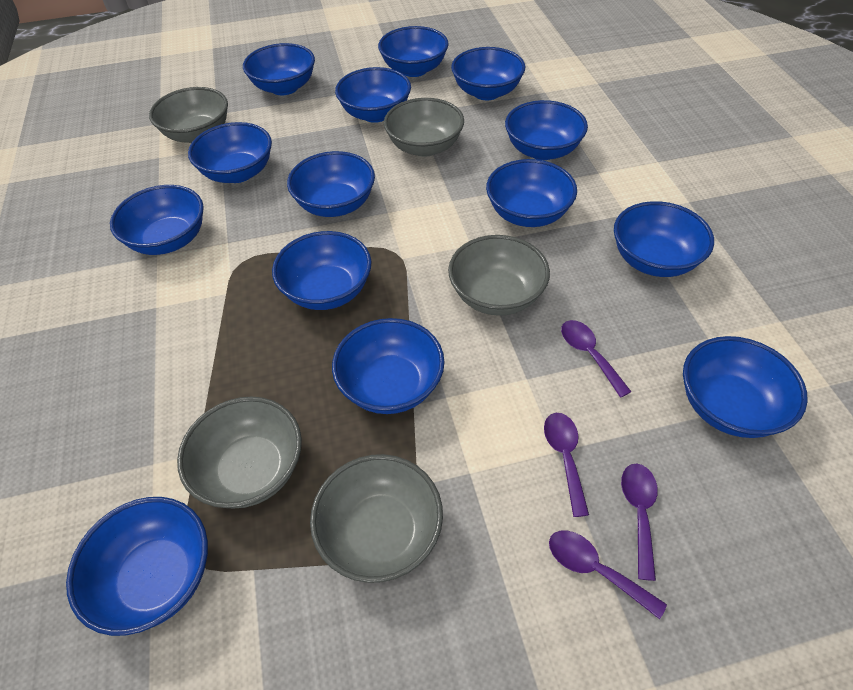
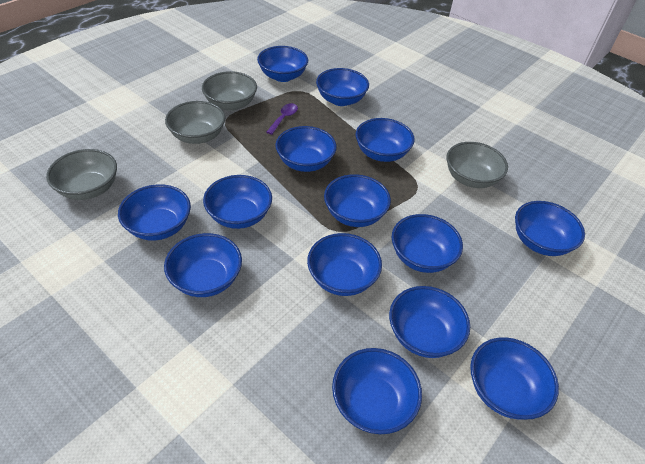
grey bowl: [149,87,228,143] [177,397,302,508] [310,454,443,583] [384,98,464,157] [448,235,550,316] = 5 -> [46,149,117,200] [165,101,225,144] [202,71,257,111] [446,142,508,188] = 4
purple spoon: [544,413,589,517] [549,531,667,619] [561,320,631,398] [621,464,658,581] = 4 -> [267,103,298,135] = 1

